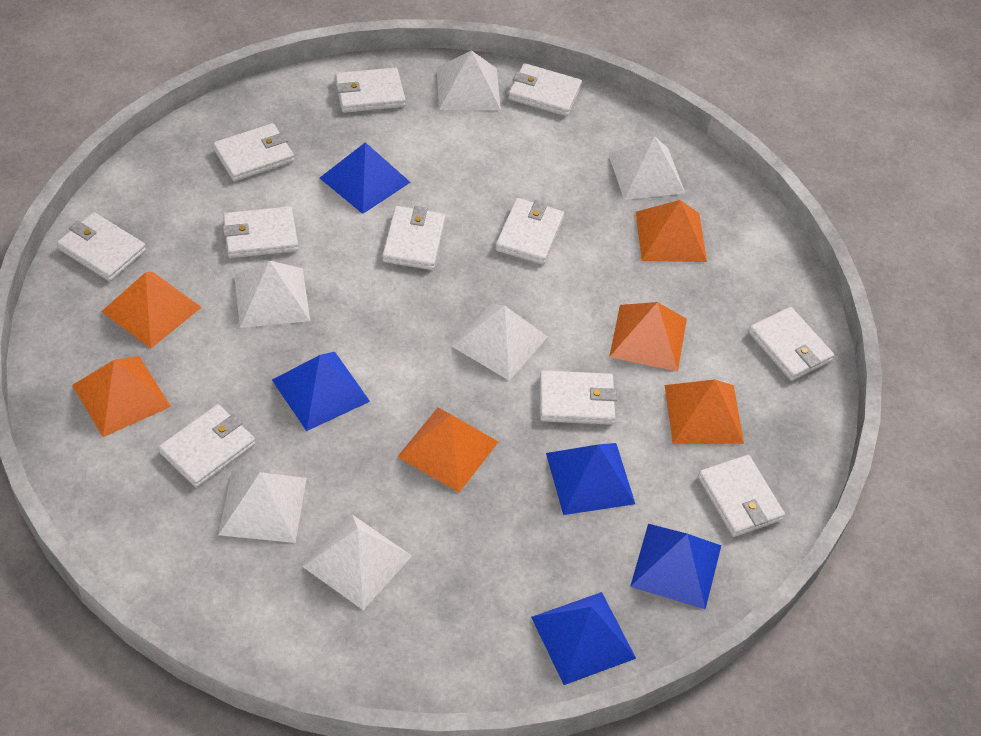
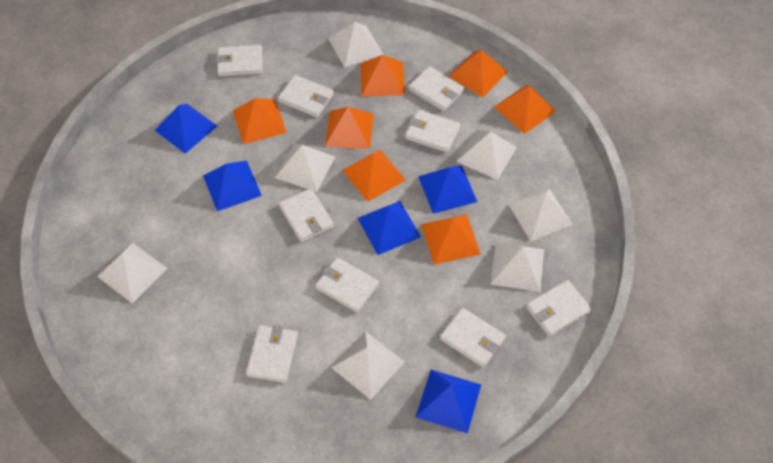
orange pyramid: [72,356,171,437] [101,272,202,348] [397,408,499,492] [609,302,687,372] [636,200,707,262] [665,379,744,444] = 6 -> [233,98,287,144] [325,107,374,150] [342,150,406,202] [361,55,405,97] [421,214,481,265] [448,50,508,98] [494,85,556,134] = 7
white pyramid: [218,471,307,543] [234,261,310,328] [303,515,412,610] [437,50,501,110] [452,304,548,381] [608,136,685,200] = 6 -> [98,243,168,303] [275,143,335,192] [329,22,384,68] [331,331,404,400] [456,130,517,180] [491,242,544,292] [508,189,573,241] = 7
white wallet: [57,212,146,281] [159,404,255,488] [213,123,294,182] [223,206,298,258] [335,68,406,113] [382,206,446,270] [495,198,564,265] [508,63,582,116] [539,370,617,425] [698,455,785,537] [749,307,834,381] = 11 -> [216,45,263,77] [246,325,298,383] [278,75,334,117] [279,188,334,242] [315,257,379,313] [405,110,461,153] [409,66,464,111] [440,308,506,368] [526,280,592,337] = 9

